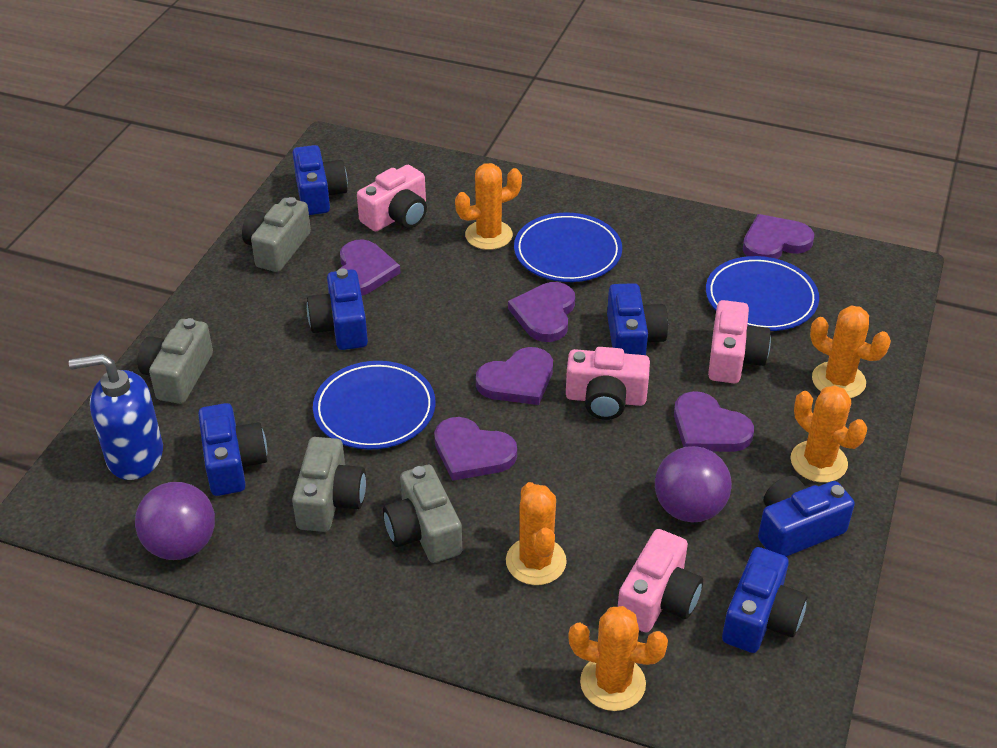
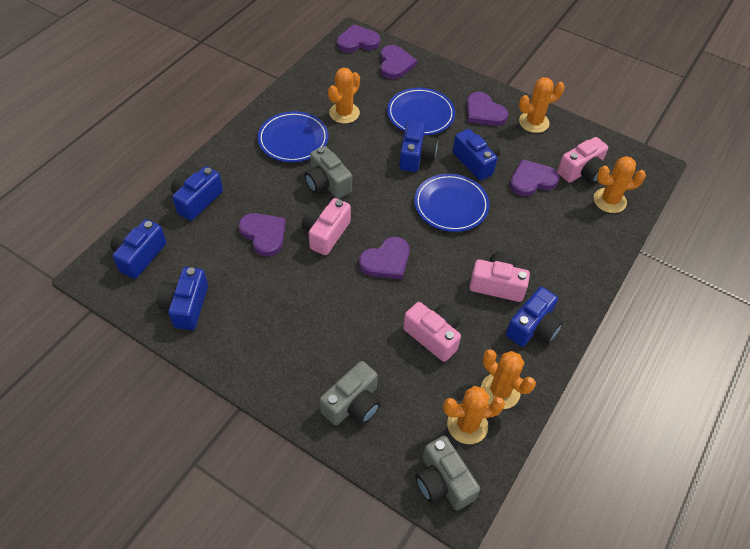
blue soap dispenser: [69,354,163,480] = 1 -> none = 0
grey camera: [137,318,213,404] [242,197,311,272] [292,437,366,532] [383,465,462,563] = 4 -> [304,146,352,199] [320,361,380,426] [415,436,480,510] = 3
purple ball: [135,482,215,560] [655,446,732,522] = 2 -> none = 0

